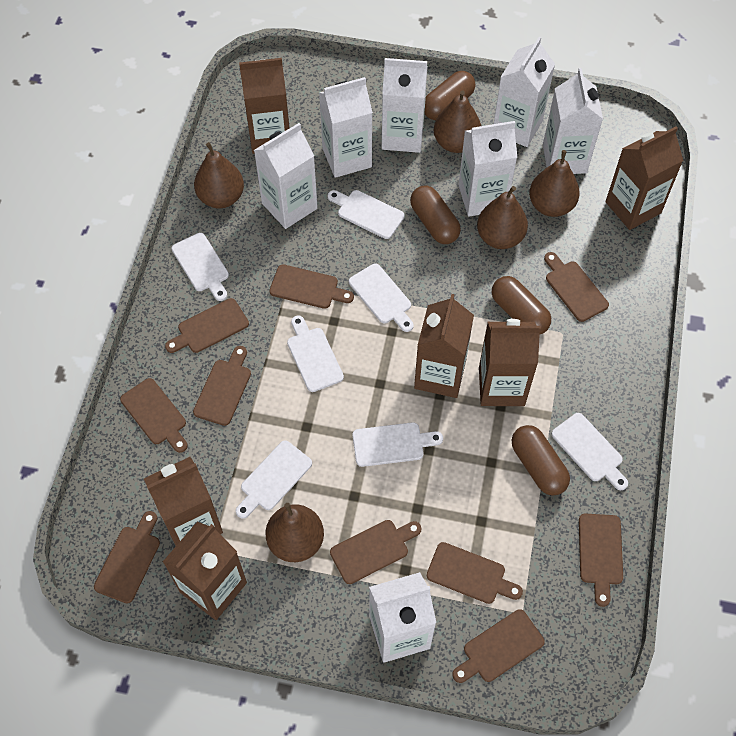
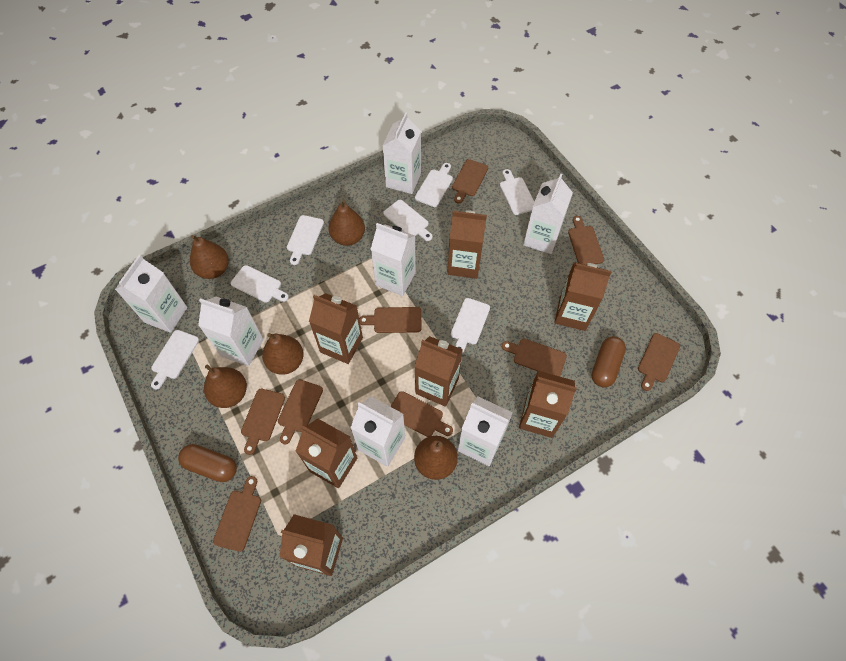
brown capsule: [410,186,461,244] [424,71,475,120] [492,276,551,334] [512,425,570,496] = 4 -> [178,444,237,482] [592,336,626,387] = 2
brown carton: [144,457,223,546] [163,522,247,620] [239,58,290,154] [414,294,474,398] [479,319,541,406] [605,126,683,230] = 6 -> [280,514,343,576] [295,418,357,488] [309,293,363,364] [414,336,463,407] [447,210,487,279] [519,371,577,438] [554,262,612,331] = 7
brown cutting board: [94,511,160,604] [120,378,188,453] [165,298,249,353] [193,346,251,426] [269,264,354,309] [330,520,421,584] [427,542,523,604] [452,609,545,683] [544,252,609,322] [579,514,623,607] = 10 -> [213,476,261,552] [241,389,285,455] [278,379,323,445] [359,307,422,333] [390,391,453,437] [452,159,488,204] [502,339,567,376] [568,216,604,265] [638,333,680,391] = 9

